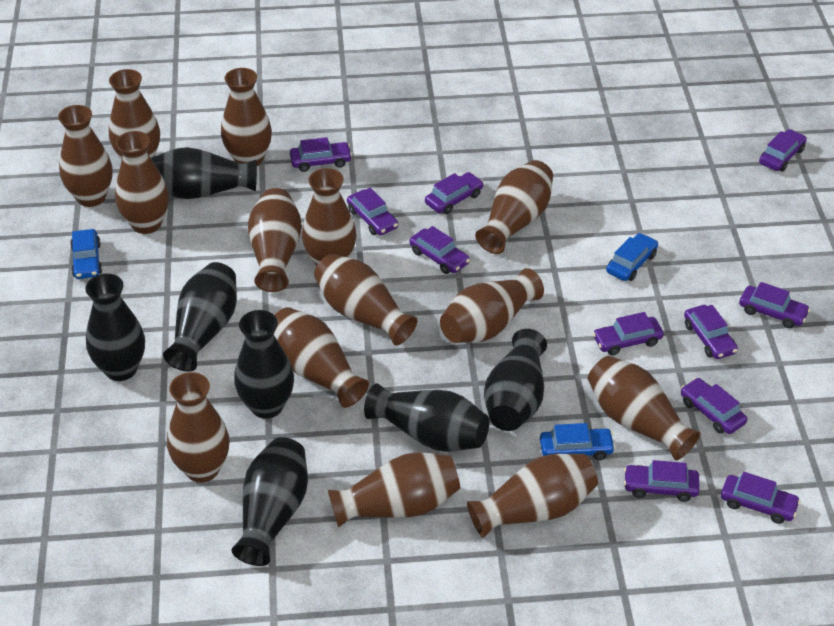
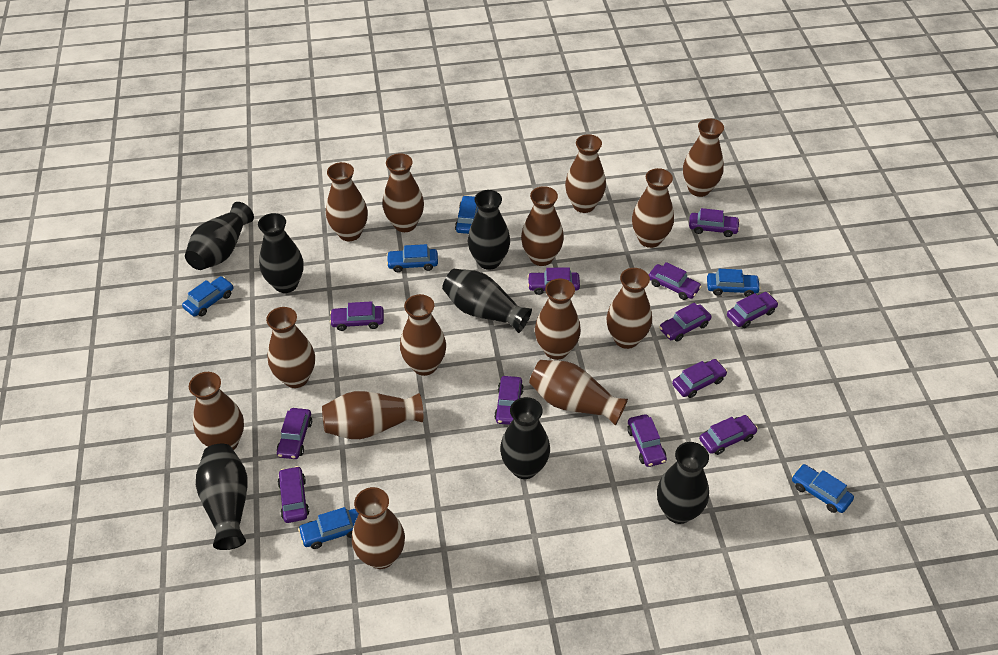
blue car: [70,229,102,279] [540,423,615,460] [606,233,658,281] = 3 -> [182,276,233,317] [298,507,359,549] [387,244,438,272] [455,195,479,234] [707,269,761,297] [792,464,854,513] = 6
purple car: [290,137,352,172] [347,188,398,235] [409,226,470,274] [425,172,484,214] [593,312,664,355] [624,460,700,502] [681,378,747,434] [684,305,738,359] [721,472,801,524] [739,282,810,328] [759,129,807,171] = 11 -> [277,408,312,459] [278,466,309,523] [330,301,384,331] [494,376,524,425] [527,268,580,295] [627,414,667,467] [649,262,702,300] [659,303,712,342] [672,359,727,398] [689,208,740,237] [699,415,758,455] [727,292,779,328] = 12

